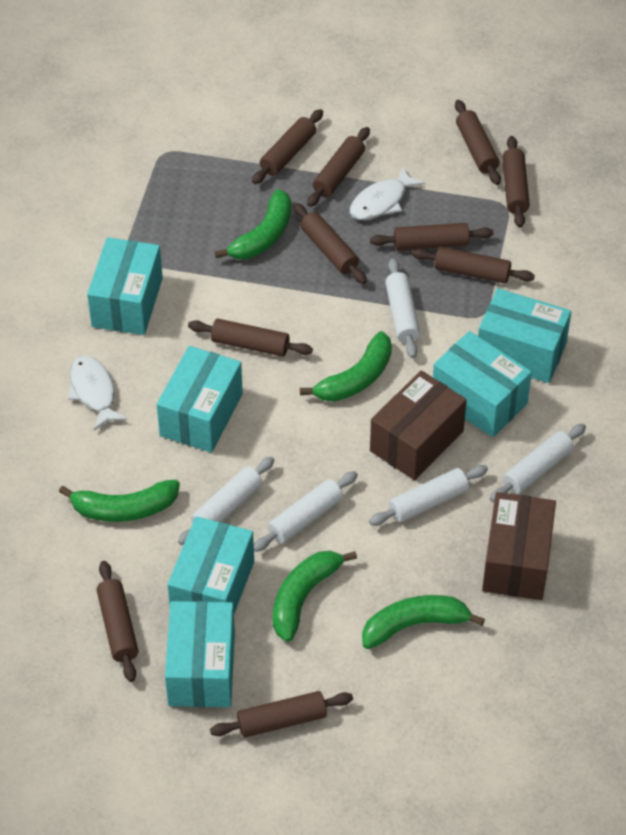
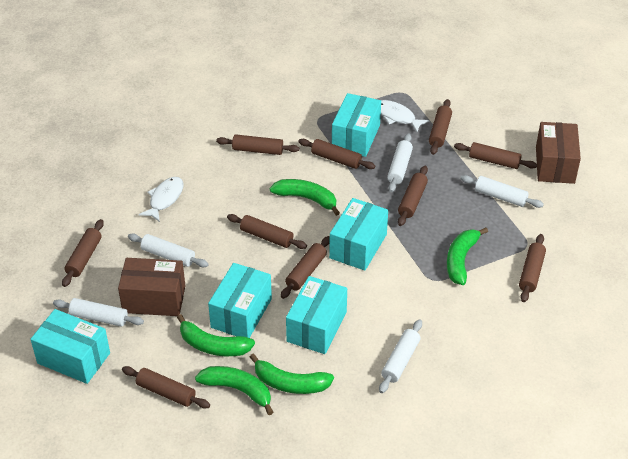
turquoise box: [87,237,163,335] [157,346,243,452] [165,601,235,707] [167,516,254,613] [433,331,532,437] [478,288,571,383] = 6 -> [31,309,110,384] [208,263,272,338] [286,276,347,354] [329,198,388,271] [332,93,381,157] = 5

